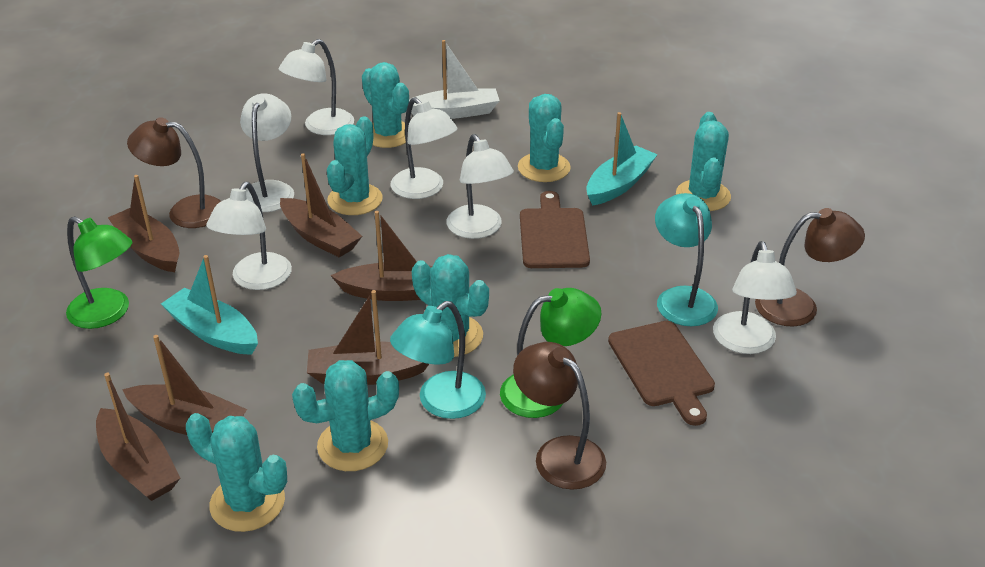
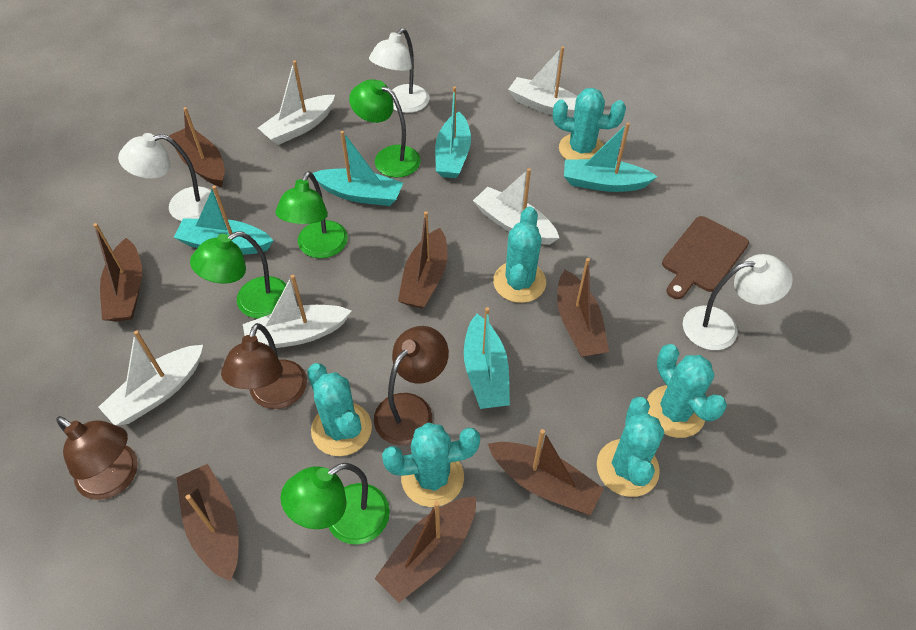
brown boat: [96,373,180,501] [108,175,179,272] [122,335,247,435] [280,153,362,257] [307,290,429,385] [330,211,432,301] = 6 -> [93,223,142,321] [169,107,225,187] [176,464,239,581] [375,496,476,603] [398,211,447,309] [488,429,604,516] [557,258,609,357] = 7
brown cutting board: [520,191,590,268] [608,321,715,426] = 2 -> [662,216,749,299] = 1
green lamp: [66,216,132,329] [500,288,602,418] = 2 -> [190,231,287,319] [275,171,348,258] [281,463,390,545] [349,79,421,178] = 4
turquoise boat: [161,255,258,355] [586,112,658,206] = 2 -> [173,185,273,255] [312,131,403,206] [435,86,471,178] [464,307,510,409] [564,122,657,192] = 5
turquoise cactus: [186,413,287,532] [292,360,399,471] [327,116,383,215] [362,62,409,148] [412,254,489,357] [518,94,571,182] [676,112,731,211] = 7 -> [307,363,372,456] [382,423,480,507] [493,206,546,303] [553,88,626,160] [597,397,664,497] [647,344,727,438] = 6
turquoise lamp: [390,301,486,419] [655,193,718,326] = 2 -> none = 0
white boat: [409,40,500,119] = 1 -> [98,330,203,426] [243,275,351,348] [258,60,335,145] [473,168,559,245] [508,46,577,118] = 5
white lamp: [206,182,292,290] [240,93,294,212] [279,39,354,135] [391,97,458,199] [447,134,514,239] [713,241,797,354] = 6 -> [118,133,218,221] [369,28,430,113] [683,254,793,350] = 3

